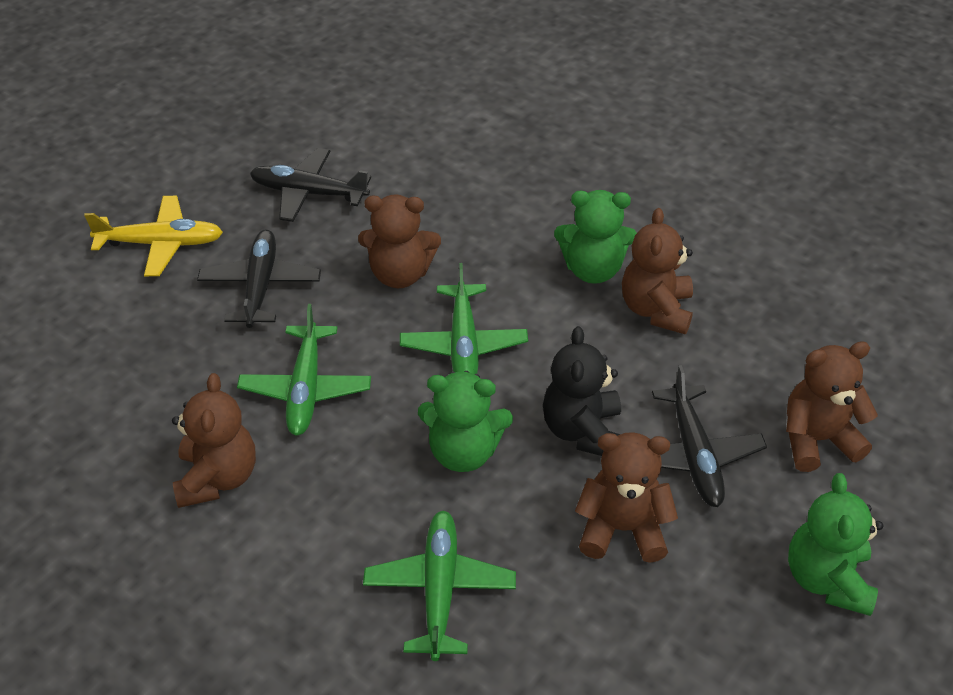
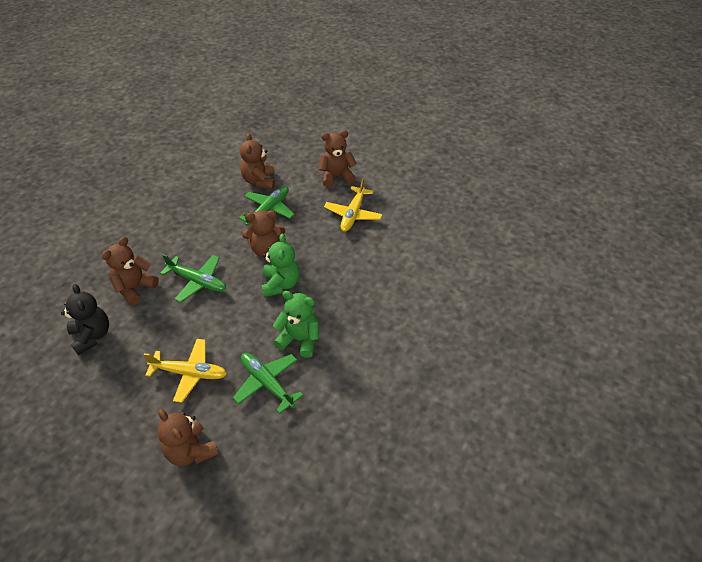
black plane: [197,229,321,328] [250,148,371,222] [652,365,767,507] = 3 -> none = 0
green teddy bear: [418,371,513,472] [554,190,637,284] [788,473,883,616] = 3 -> [261,234,300,297] [273,291,319,358] = 2
yellow plane: [84,196,223,276] = 1 -> [144,339,227,403] [324,178,383,232] = 2

